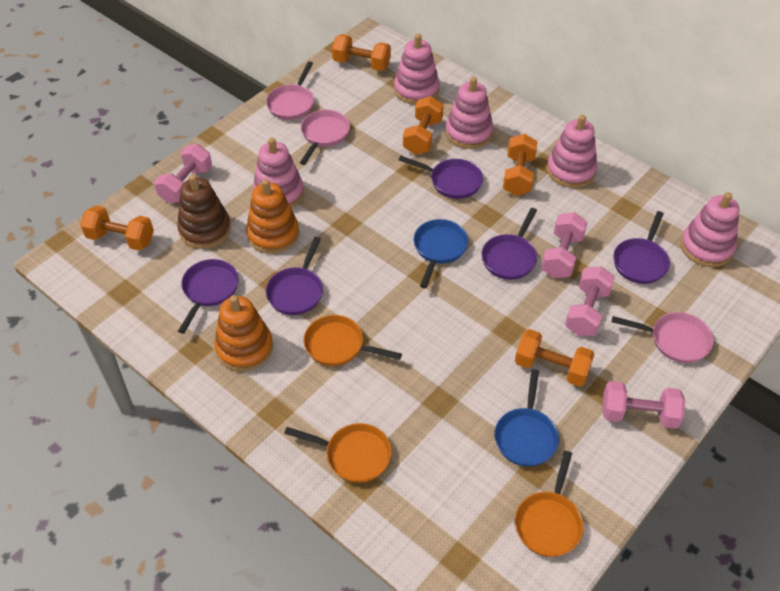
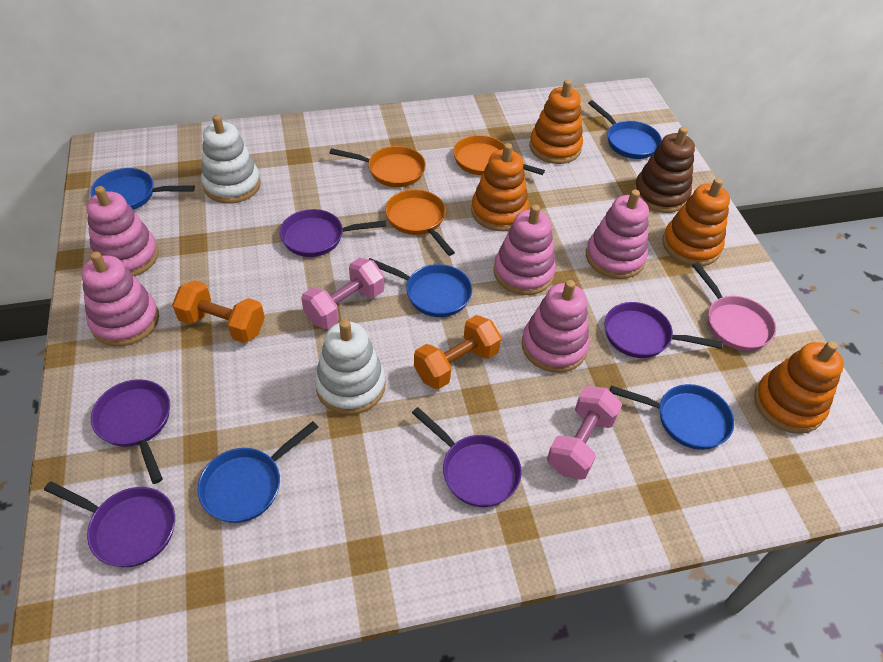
blue pan: [414,219,468,288] [494,369,559,467] = 2 -> [91,168,195,210] [197,421,319,523] [368,258,472,317] [588,100,662,159] [610,384,734,450] = 5
orange dumbbell: [80,206,154,251] [332,34,391,71] [403,96,444,155] [503,134,538,196] [515,329,594,387] = 5 -> [172,280,265,343] [414,315,501,389] = 2
orange stacking toy: [214,295,273,372] [246,179,299,254] = 2 -> [471,143,529,231] [529,80,583,164] [662,178,730,266] [754,341,844,434] = 4
pink dumbbell: [154,144,212,203] [541,212,588,278] [565,266,615,336] [602,381,685,429] = 4 -> [301,258,384,329] [547,386,622,480] = 2
pink pan: [266,62,314,120] [300,110,350,165] [612,312,714,363] = 3 -> [692,262,776,351] = 1
white stacking toy: none = 0 -> [201,115,261,204] [315,320,386,415] = 2

